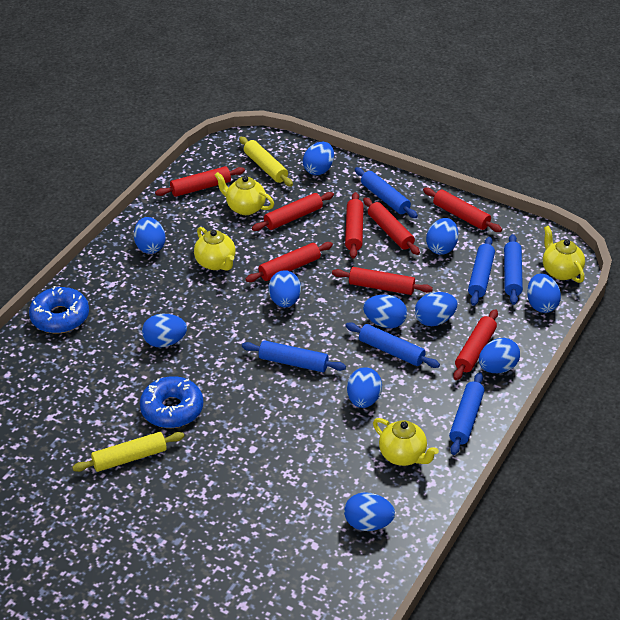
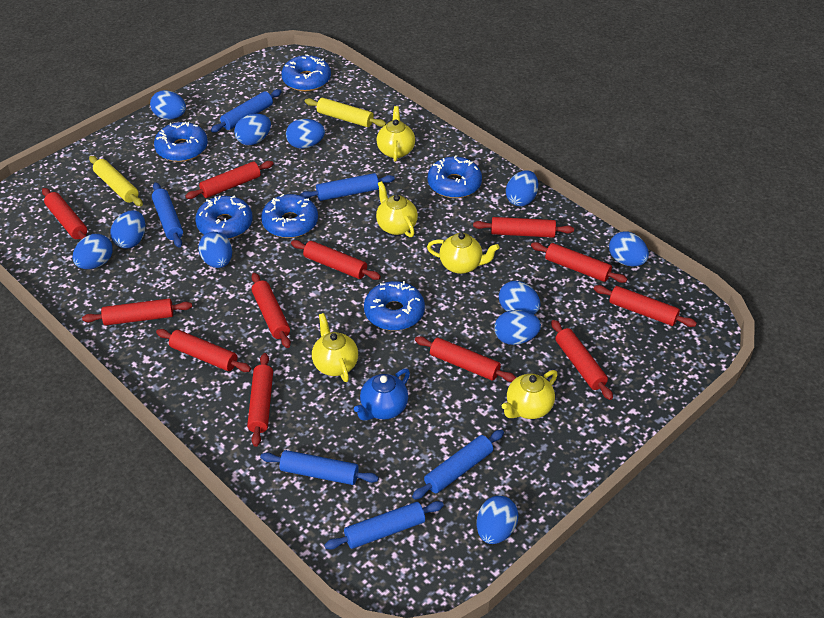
blue donut: [29,286,89,333] [140,376,203,428] = 2 -> [154,122,208,162] [195,196,253,239] [261,194,318,238] [281,54,331,91] [364,281,425,331] [428,155,482,198] = 6
blue teapot: none = 0 -> [354,369,410,420] = 1
red rolling pin: [155,166,245,197] [246,242,333,282] [252,192,334,231] [332,267,433,295] [345,192,364,258] [363,197,420,255] [423,188,502,232] [453,309,498,380] = 8 -> [42,188,87,239] [82,299,192,325] [156,329,251,372] [185,161,274,199] [247,353,273,447] [251,273,291,348] [291,240,381,280] [415,336,516,382] [473,217,574,238] [531,242,627,283] [551,320,613,400] [594,285,697,327] = 12
yellow teapot: [194,227,236,271] [214,172,274,215] [373,418,439,466] [543,226,585,283] = 4 -> [312,313,358,382] [376,181,418,237] [377,106,415,162] [427,233,500,274] [502,370,557,419] = 5

